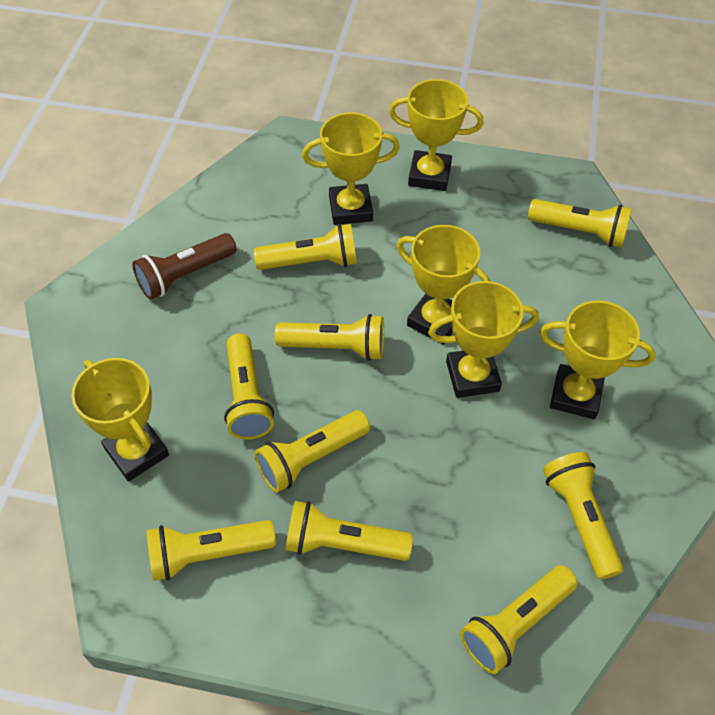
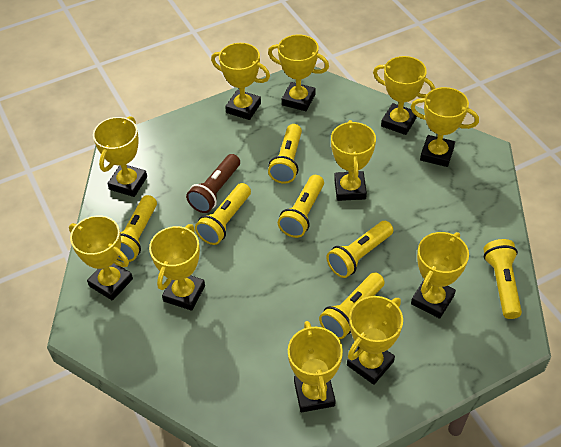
yellow flashlight: [147,520,276,581] [224,333,274,440] [254,224,357,270] [254,410,370,493] [275,314,384,361] [285,501,413,561] [460,565,578,674] [528,199,632,248] [543,452,624,580] = 9 -> [117,195,157,262] [195,183,251,245] [268,124,302,184] [278,175,324,238] [319,272,385,339] [326,221,393,278] [483,239,522,319] = 7
yellow trophy: [72,358,169,481] [302,113,400,225] [389,79,484,191] [397,225,490,345] [428,281,539,398] [539,301,656,419] = 6 -> [69,215,133,301] [93,116,147,197] [149,224,205,311] [211,43,270,120] [268,34,329,111] [288,321,343,412] [331,120,376,201] [347,296,403,385] [373,56,435,135] [411,87,479,167] [411,232,469,319] = 11

